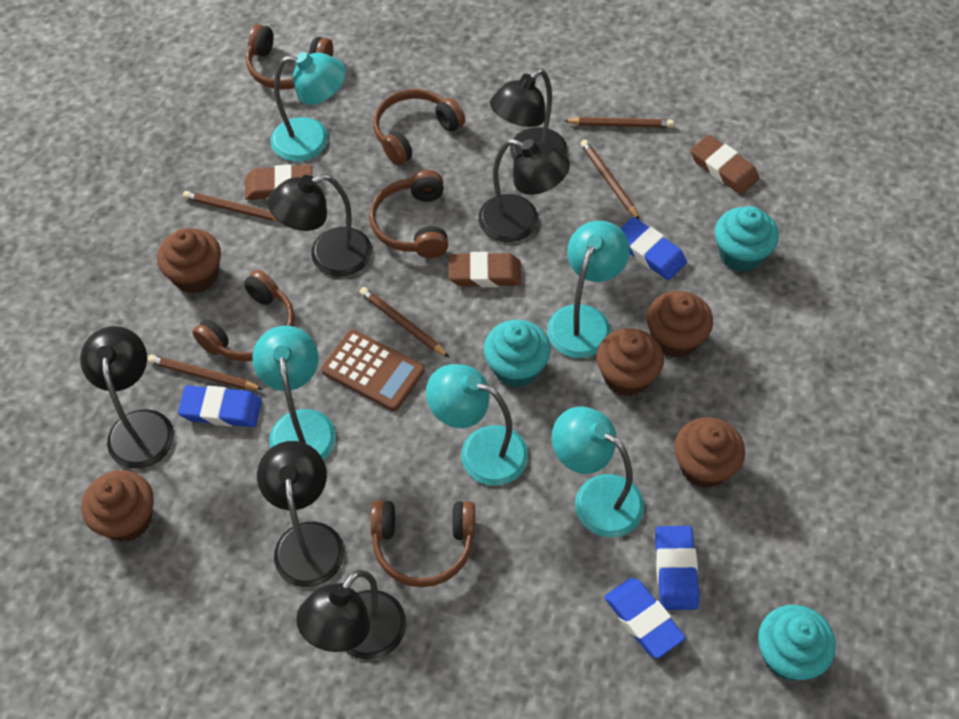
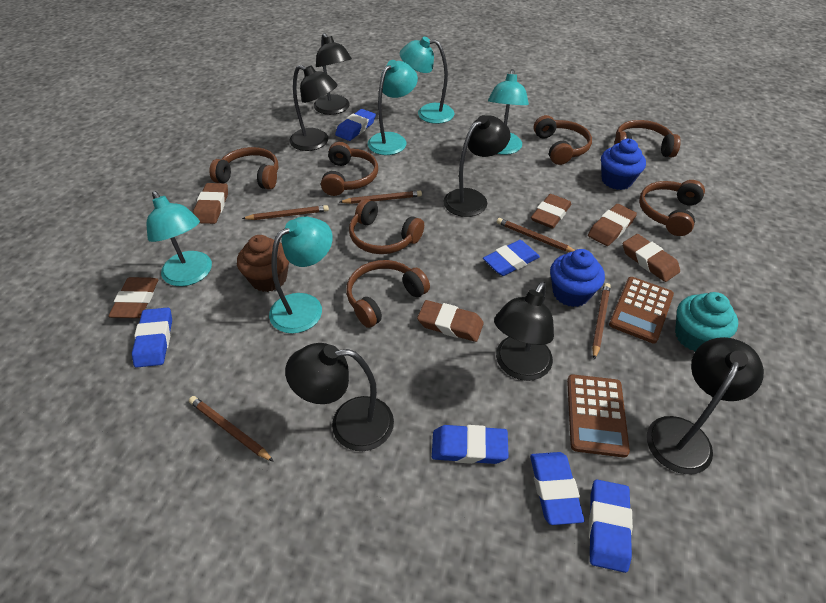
blue cupcake: none = 0 -> [550,249,605,307] [601,139,646,190] = 2
blue eraser: [178,386,262,427] [604,578,685,659] [620,217,687,280] [655,526,699,610] = 4 -> [132,308,172,368] [335,109,376,141] [432,425,509,464] [483,240,540,276] [530,452,584,525] [589,480,633,573] = 6
brown calculator: [321,329,425,411] = 1 -> [567,374,630,458] [609,277,674,344] = 2
brown cupcake: [81,470,154,542] [157,228,221,294] [597,328,664,396] [647,291,713,358] [674,417,745,488] = 5 -> [237,235,289,292] = 1
brown eraser: [245,164,312,200] [449,252,521,287] [690,135,759,194] = 3 -> [108,277,158,318] [193,183,228,224] [417,300,484,342] [531,194,571,229] [588,204,637,246] [623,234,680,282] = 6
brown headphones: [192,270,295,361] [246,24,333,90] [369,170,448,258] [370,501,475,587] [373,89,465,165] = 5 -> [209,147,278,190] [321,142,378,196] [346,260,430,328] [349,199,424,254] [534,115,592,165] [614,120,681,157] [639,180,705,236] = 7
turquoise cupcake: [484,320,551,387] [715,206,779,272] [758,605,836,681] = 3 -> [675,292,738,352] = 1

